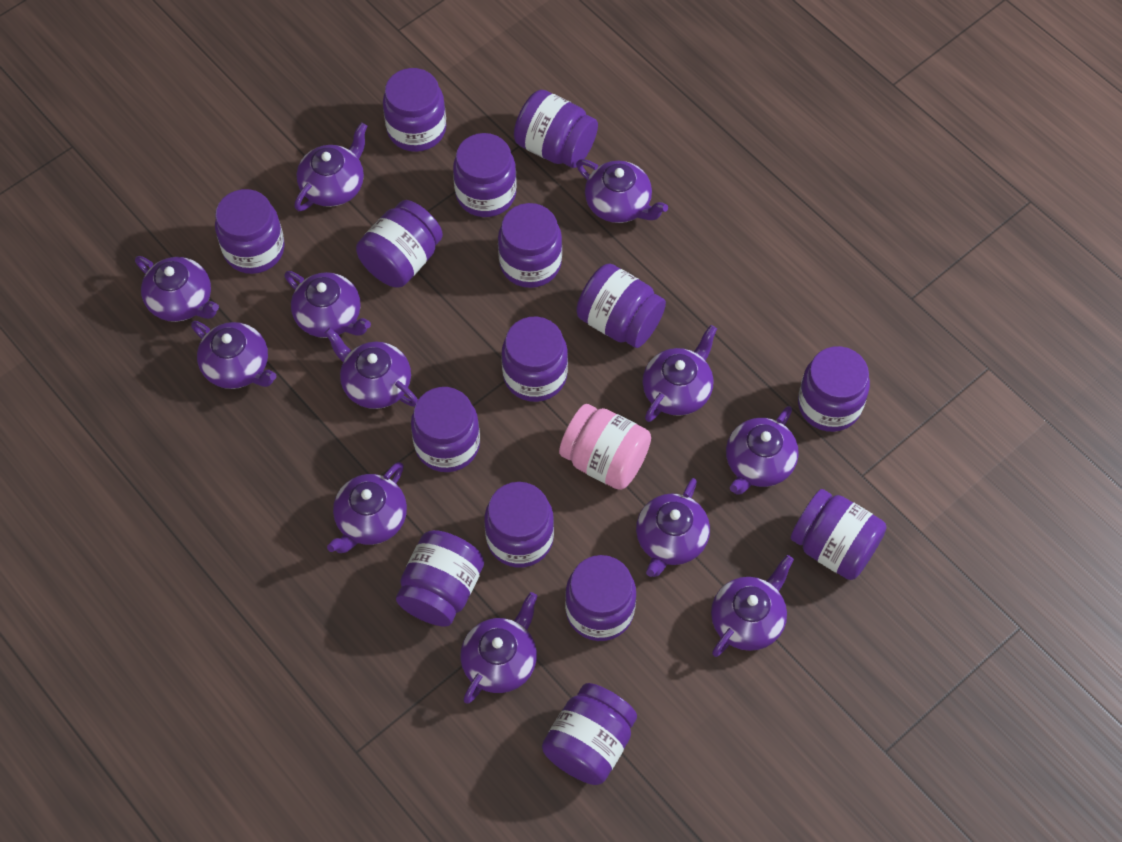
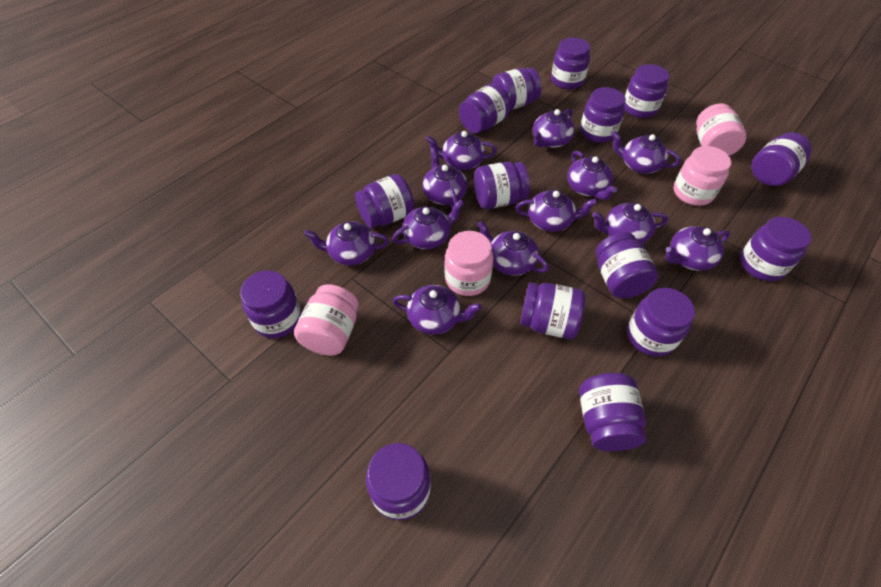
pink jar: [559,404,651,490] = 1 -> [294,284,359,356] [445,231,494,296] [673,146,732,206] [696,104,746,156] = 4

